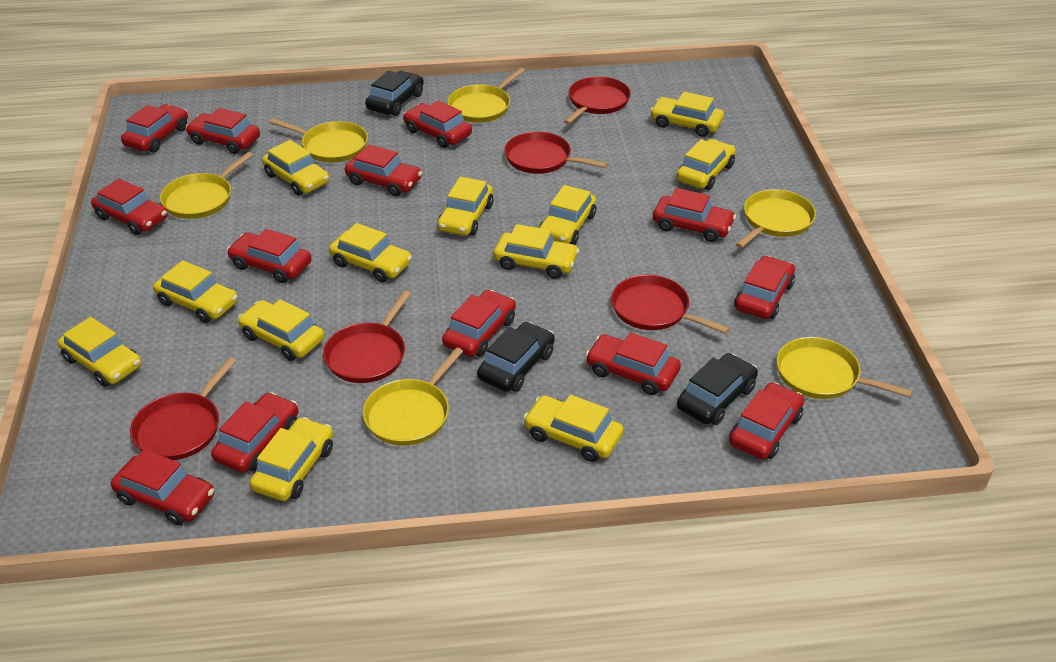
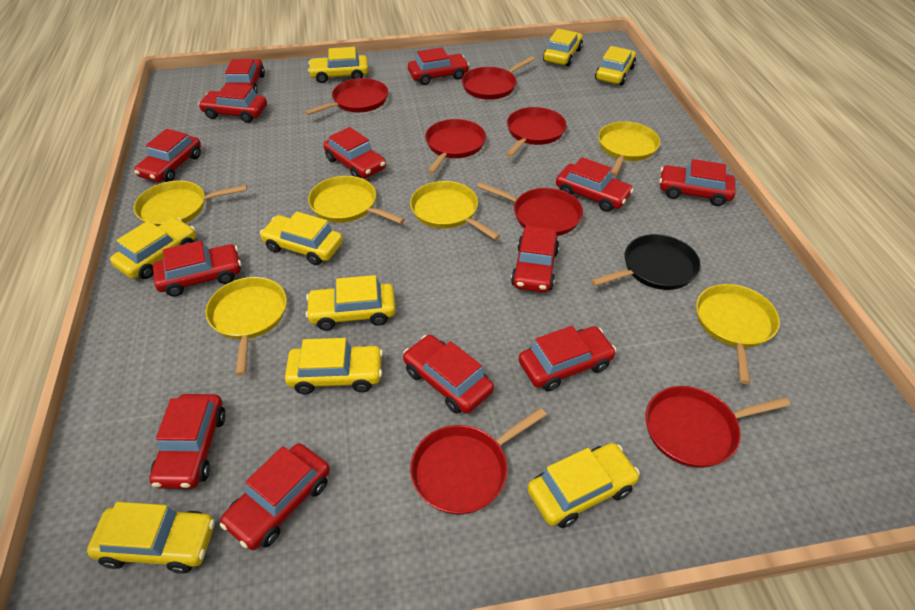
black car: [365,71,424,116] [477,322,555,392] [677,353,758,425] = 3 -> none = 0
black pan: none = 0 -> [591,234,701,290] = 1
red pan: [130,357,236,460] [323,290,411,383] [504,132,608,174] [564,77,631,124] [611,275,730,334] = 5 -> [305,78,388,115] [410,408,547,514] [425,119,486,174] [462,56,535,100] [477,182,583,236] [506,107,567,157] [645,386,790,468] = 7
yellow car: [58,317,142,387] [153,260,238,323] [238,299,324,361] [250,417,333,501] [262,140,330,196] [329,223,412,282] [437,177,494,236] [494,224,579,279] [523,395,623,462] [539,185,596,245] [650,92,724,137] [676,139,736,190] = 12 -> [87,502,215,574] [110,218,196,279] [260,212,343,265] [285,338,383,394] [305,275,396,331] [308,47,369,83] [527,443,640,528] [543,29,583,66] [595,46,636,86] = 9

